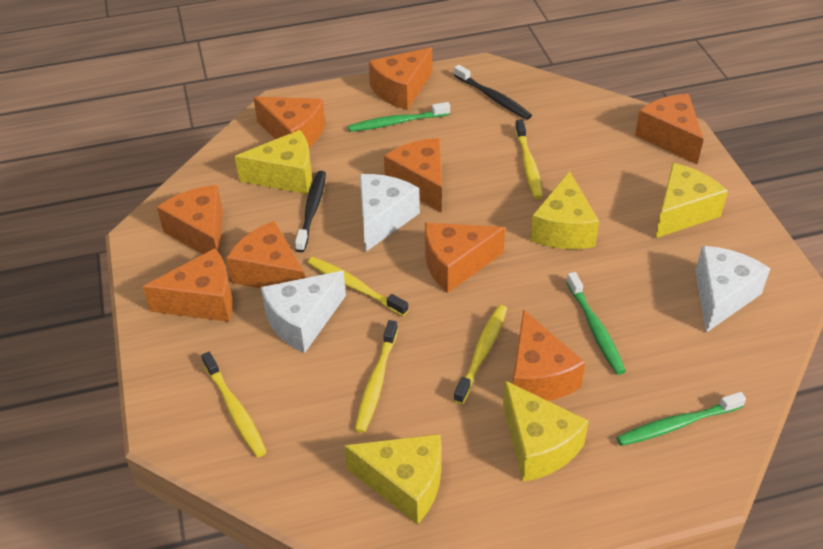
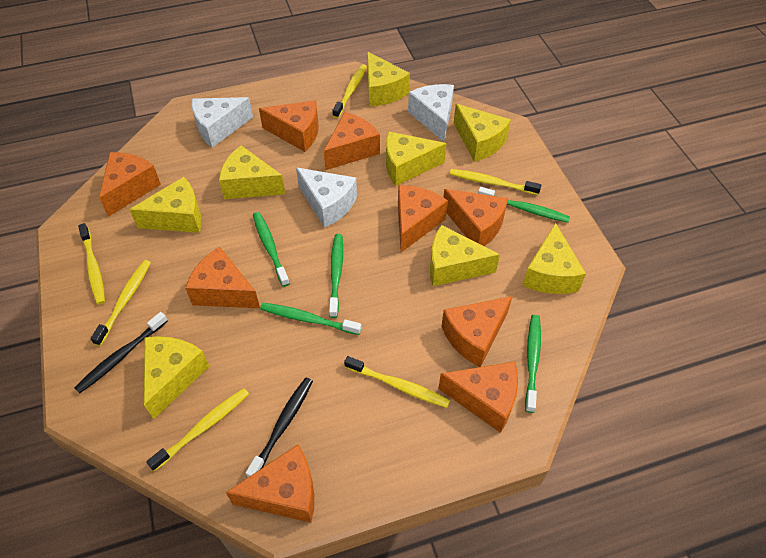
green toothbrush: [348,102,450,132] [566,272,626,375] [616,392,746,446] = 3 -> [253,212,290,287] [260,303,361,335] [329,234,343,318] [478,187,570,223] [525,315,541,413] = 5
yellow cheese: [235,130,312,194] [344,434,441,525] [503,381,589,482] [530,171,599,249] [655,163,728,238] = 5 -> [129,177,201,233] [144,336,209,420] [219,145,285,199] [367,52,410,107] [386,131,446,186] [430,225,500,286] [454,104,511,162] [523,223,586,294] = 8
yellow toothbrush: [201,352,267,457] [307,257,408,316] [355,320,398,433] [454,305,507,404] [515,119,543,199] = 5 -> [78,223,105,305] [90,260,151,346] [146,388,249,471] [332,64,367,118] [344,356,450,408] [450,169,541,195] = 6

